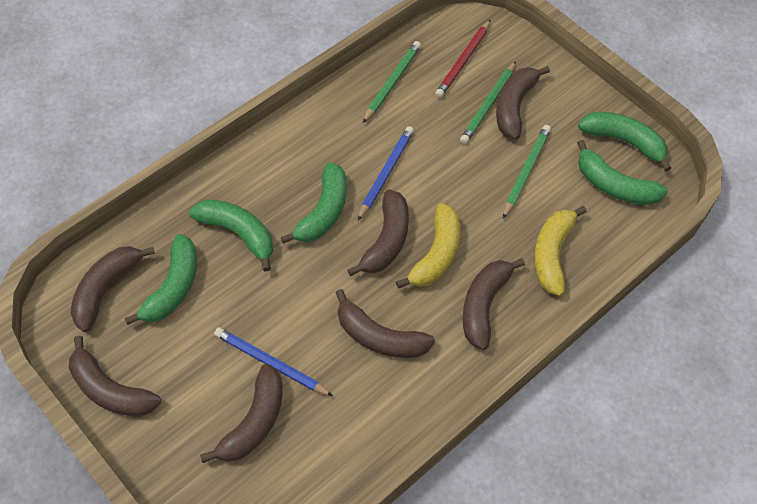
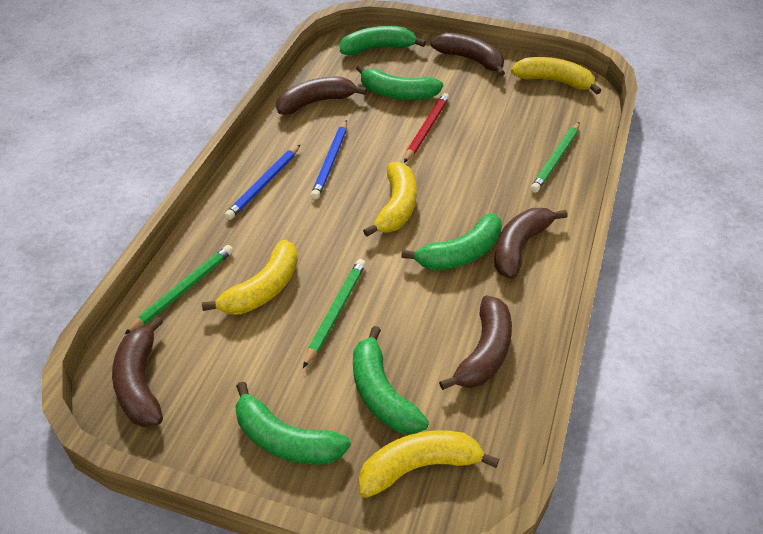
brown banana: [69,336,161,417] [70,246,155,332] [200,364,282,463] [335,289,435,358] [347,190,409,276] [463,258,525,350] [496,66,550,139] = 7 -> [112,317,163,427] [276,77,367,115] [431,33,505,77] [439,295,512,390] [494,208,568,279] = 5
yellow banana: [396,203,460,289] [534,206,587,296] = 2 -> [202,240,298,315] [359,430,499,498] [363,162,417,237] [511,57,601,95] = 4

